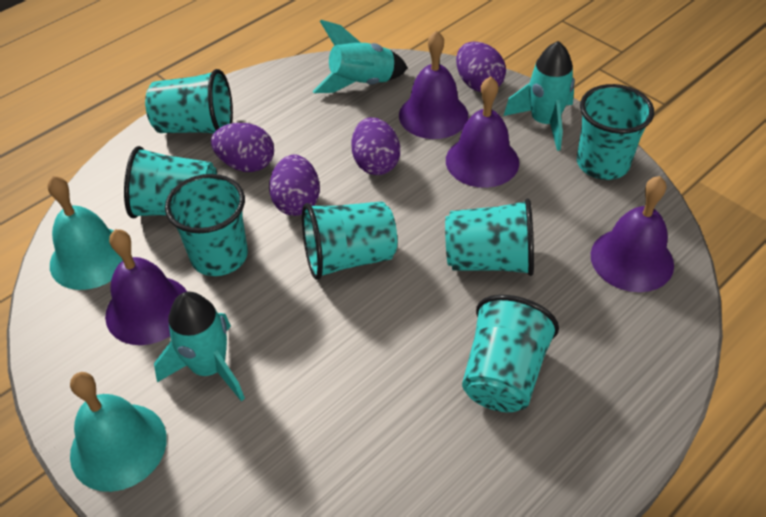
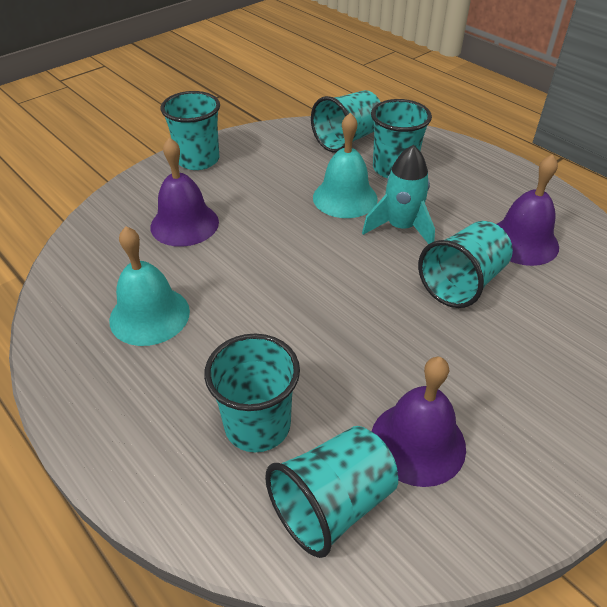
purple bell: [105,229,187,345] [399,31,469,139] [446,76,519,188] [591,176,674,292] = 4 -> [150,137,219,247] [371,357,466,487] [497,154,559,266] = 3
purple egg: [211,123,274,172] [269,155,320,216] [351,117,400,175] [456,42,506,92] = 4 -> none = 0
turquoise cup: [124,146,217,218] [145,69,233,133] [165,174,248,276] [302,201,397,280] [445,198,534,276] [462,295,559,412] [577,84,654,180] = 7 -> [160,91,220,170] [204,333,300,452] [265,426,398,558] [311,90,380,153] [371,99,432,178] [418,221,513,308] = 6
turquoise rocket: [154,292,245,401] [313,20,408,93] [504,41,575,151] = 3 -> [362,145,435,244] = 1

